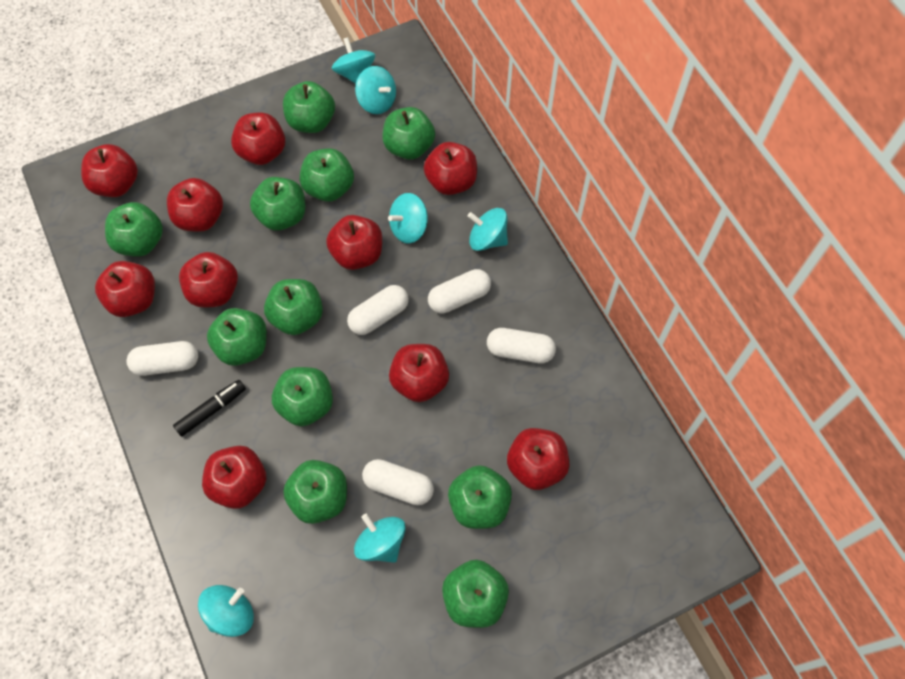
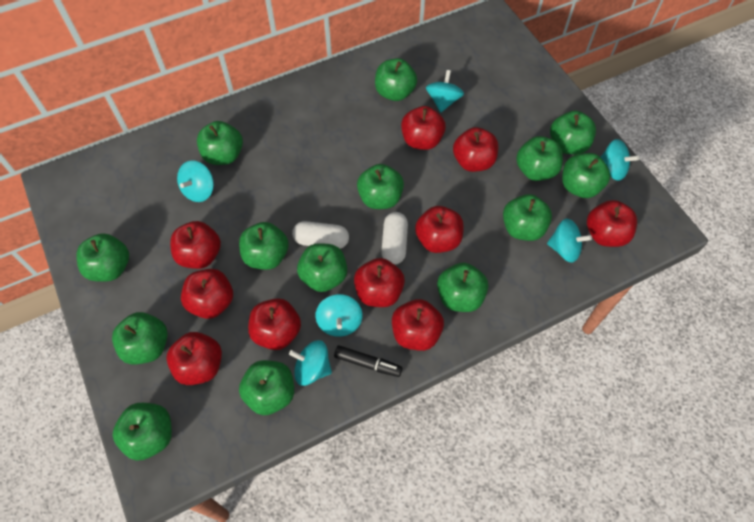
green apple: [105,202,163,256] [207,308,267,366] [250,177,305,231] [264,279,323,335] [272,367,333,426] [283,81,335,133] [283,460,347,524] [300,148,354,202] [382,107,435,160] [442,560,509,628] [448,465,512,529] = 11 -> [76,233,129,282] [112,312,168,365] [112,403,172,461] [197,121,243,165] [239,222,289,270] [239,360,294,415] [297,243,347,292] [357,164,404,209] [375,58,417,101] [437,263,488,312] [503,194,552,241] [516,136,563,181] [550,111,596,154] [562,153,610,198] = 14
white capsule: [126,341,198,376] [347,285,409,335] [362,459,434,505] [428,269,491,314] [487,328,556,363] = 5 -> [292,221,349,249] [381,212,408,265] = 2

